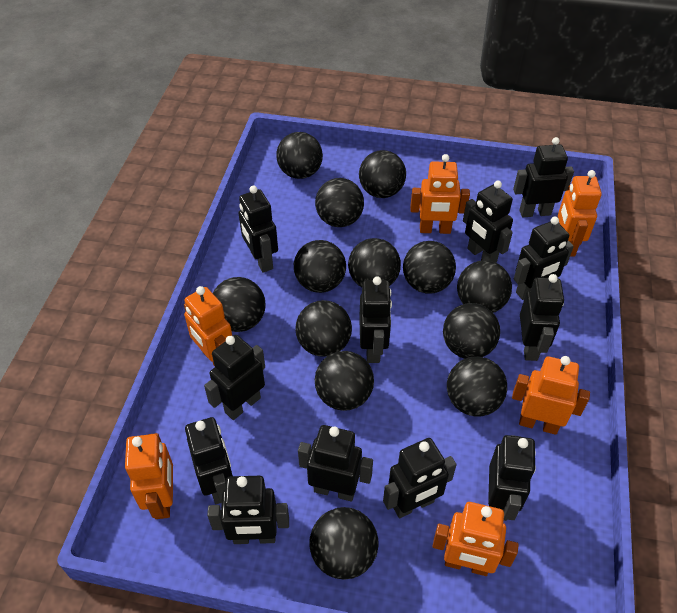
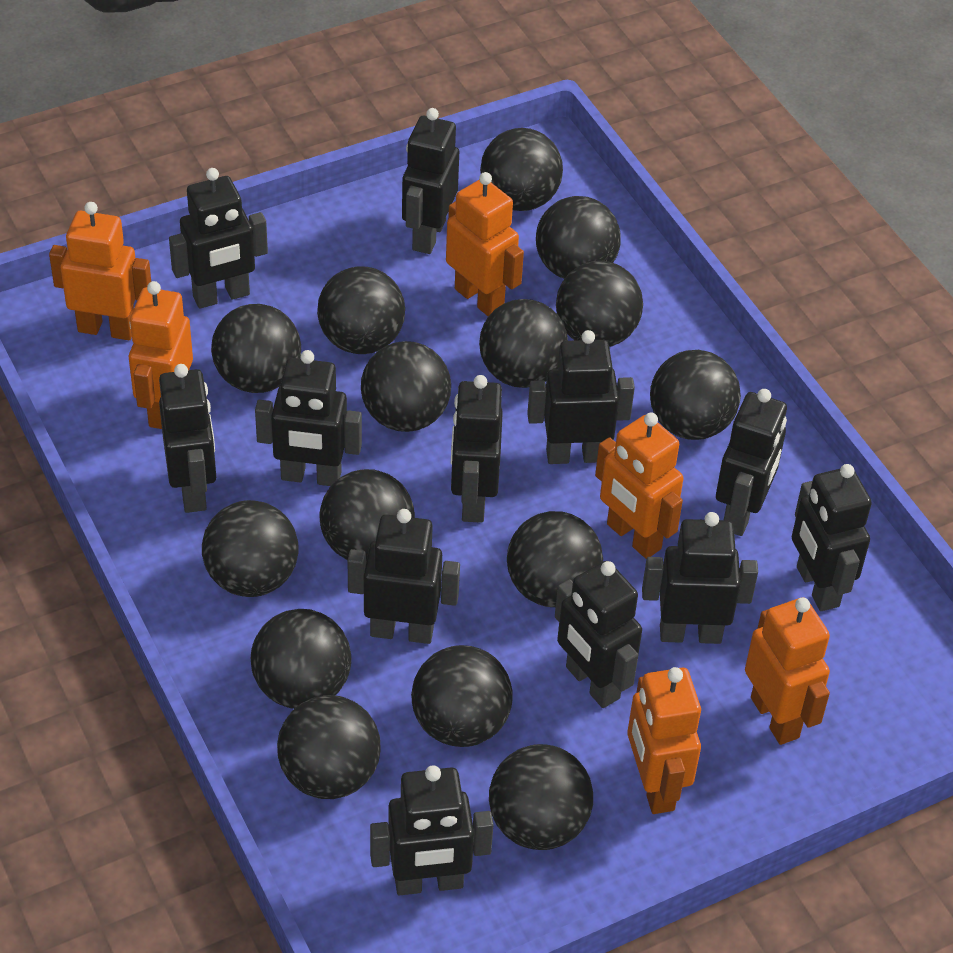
black ball: [213,277,266,332] [276,132,323,179] [294,240,346,293] [295,300,352,357] [309,507,379,579] [315,178,364,227] [315,351,374,411] [348,238,401,287] [359,150,406,198] [403,241,456,294] [443,303,500,359] [447,356,507,416] [457,260,512,313] = 13 -> [202,500,299,597] [211,304,301,393] [251,609,351,709] [277,695,381,799] [317,266,405,354] [319,469,415,561] [361,341,451,432] [411,645,513,747] [479,299,568,388] [480,128,563,211] [489,744,593,850] [507,511,603,607] [536,196,621,279] [556,261,643,347] [650,350,741,440] = 15

